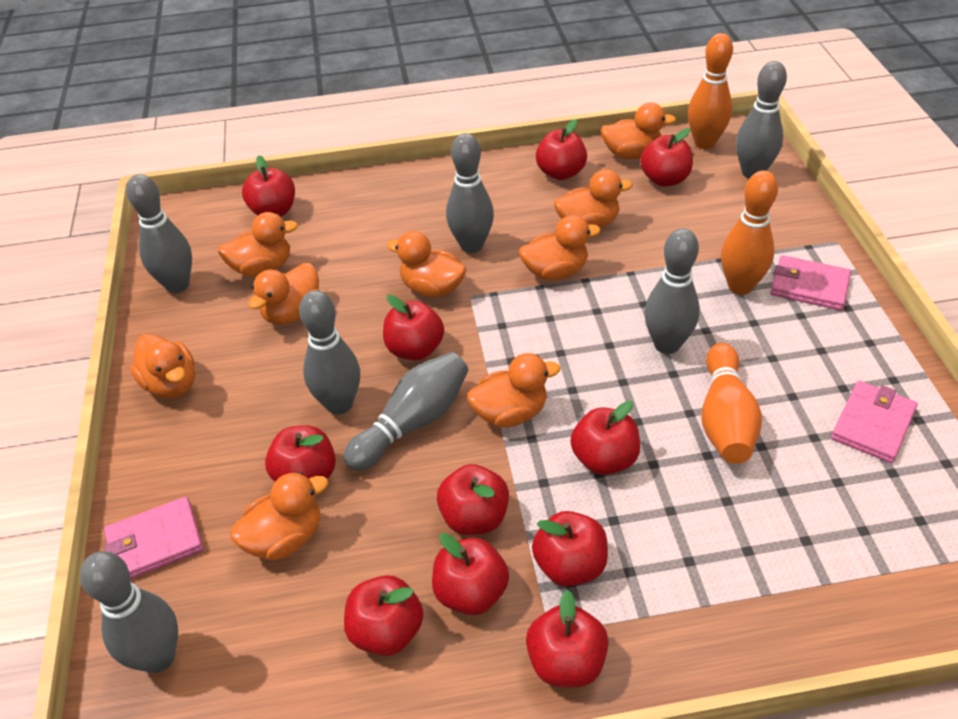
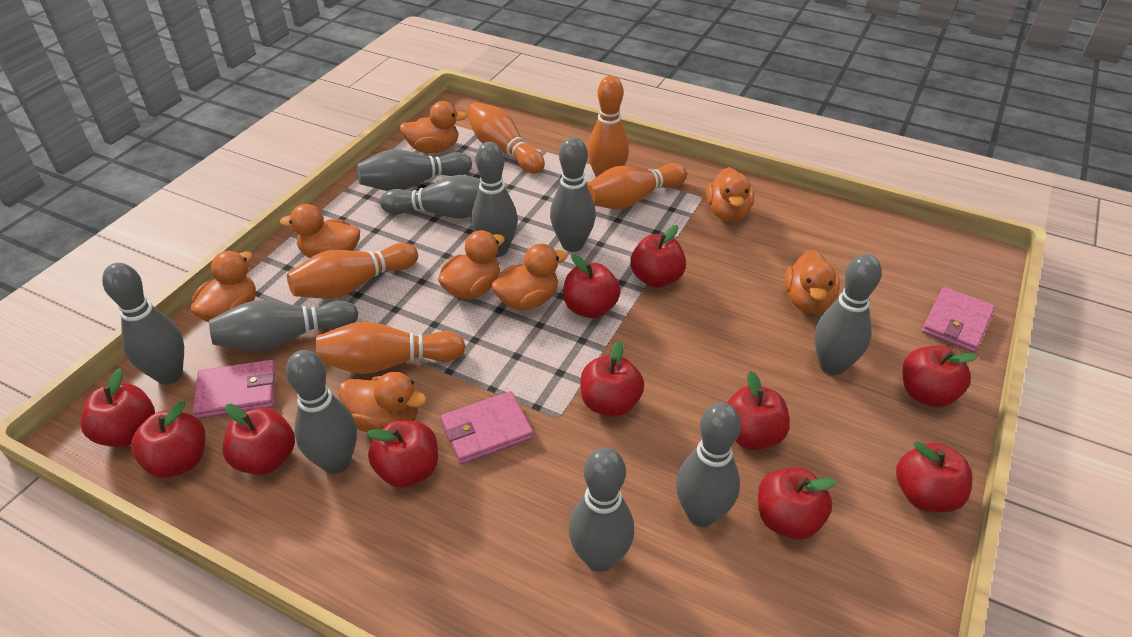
grey bowling pin: [80,551,178,673] [126,174,192,293] [299,290,360,415] [343,352,468,471] [446,133,494,253] [644,228,700,354] [736,61,787,178] = 7 -> [102,263,184,384] [209,300,358,351] [286,350,357,474] [357,149,472,191] [380,175,481,218] [472,142,518,257] [550,137,596,252] [569,447,634,572] [676,402,741,527] [814,254,882,375] = 10
orange bowling pin: [688,33,733,149] [702,343,762,464] [721,170,778,295] = 3 -> [287,243,418,299] [316,321,465,374] [467,102,545,174] [587,76,629,177] [587,163,687,209] = 5
orange duck: [130,334,195,398] [218,212,298,276] [230,472,328,561] [248,263,320,325] [387,231,466,297] [467,353,560,427] [519,215,601,280] [554,169,633,228] [601,103,676,159] = 9 -> [191,251,256,322] [280,204,360,258] [338,372,427,432] [400,101,468,153] [438,230,505,299] [491,244,568,311] [706,167,754,222] [784,250,840,313] = 8

